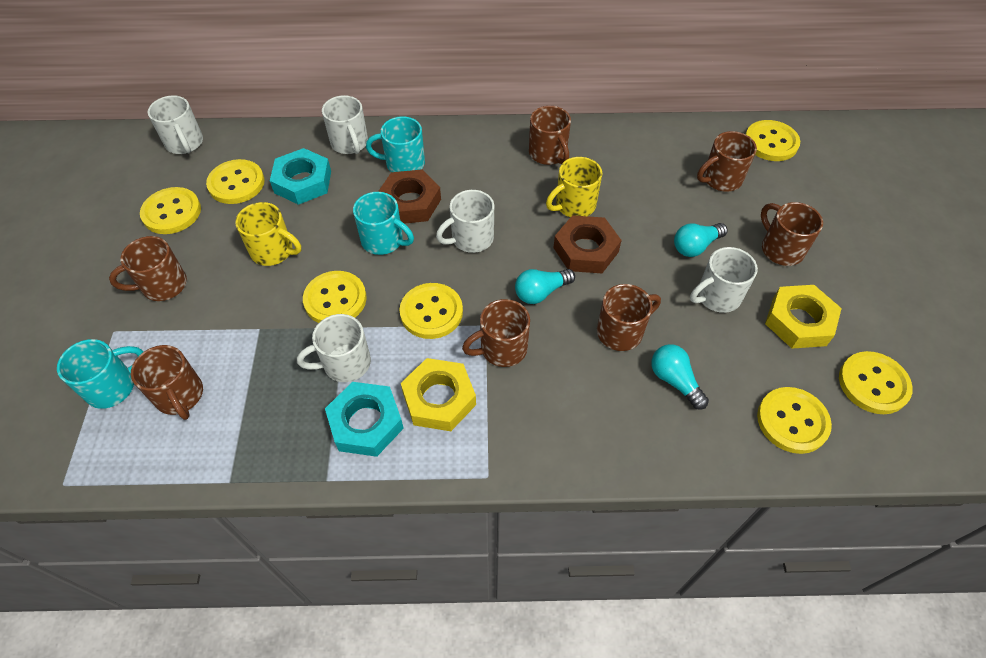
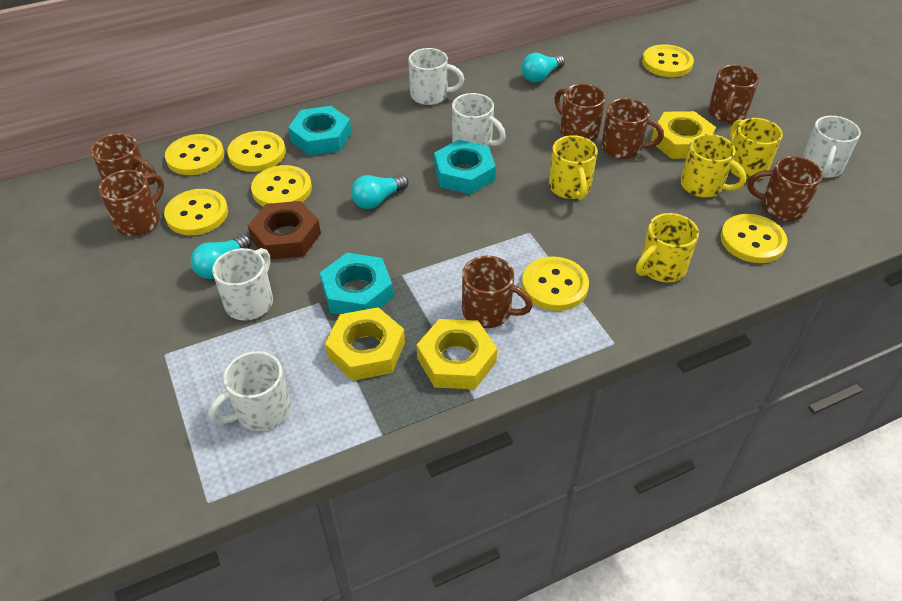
brown nut: [378,169,441,224] [553,215,622,273] = 2 -> [248,201,321,259] = 1
turquoise mug: [57,339,144,409] [353,192,414,255] [366,116,425,172] = 3 -> none = 0
turquoise nut: [270,148,331,205] [325,382,404,457] = 2 -> [288,106,352,156] [320,253,393,314] [434,140,496,194] = 3
yellow mug: [235,202,301,266] [546,157,602,217] = 2 -> [549,135,598,200] [636,213,699,282] [680,134,746,197] [730,118,783,180] = 4
yellow nut: [401,358,476,431] [765,285,842,349] = 2 -> [325,307,405,381] [417,319,497,389] [651,111,716,159] = 3

